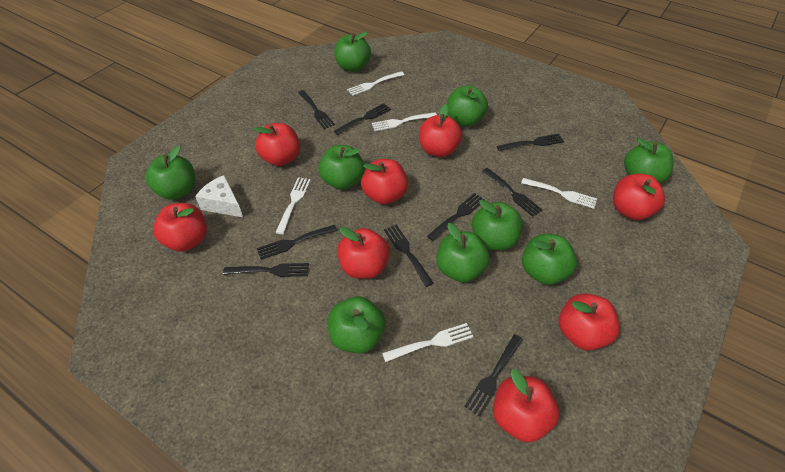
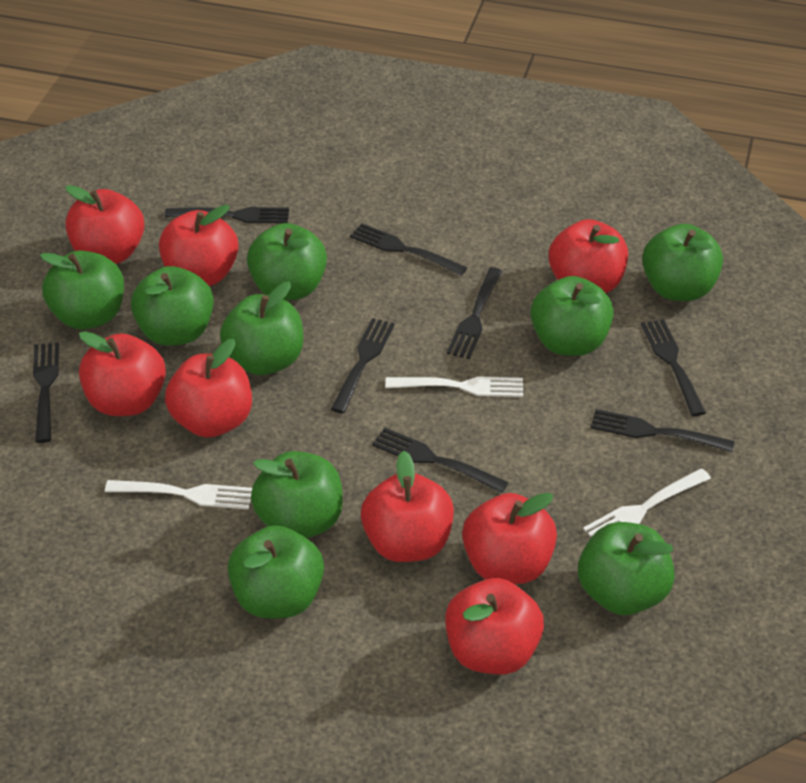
black fork: [223,263,309,277] [257,225,337,260] [298,90,335,129] [334,103,391,135] [384,224,434,287] [427,193,485,241] [464,334,523,417] [482,168,543,217] [497,134,564,151] = 9 -> [33,342,59,443] [165,207,289,223] [331,318,395,413] [350,223,468,276] [372,428,509,493] [446,267,502,359] [590,409,735,452] [641,319,706,416] = 8
white cheese: [195,175,243,217] = 1 -> none = 0
white fork: [275,177,311,234] [347,71,404,96] [372,112,437,131] [382,323,473,362] [521,178,597,209] = 5 -> [105,480,252,510] [385,377,523,397] [583,468,711,537] = 3

